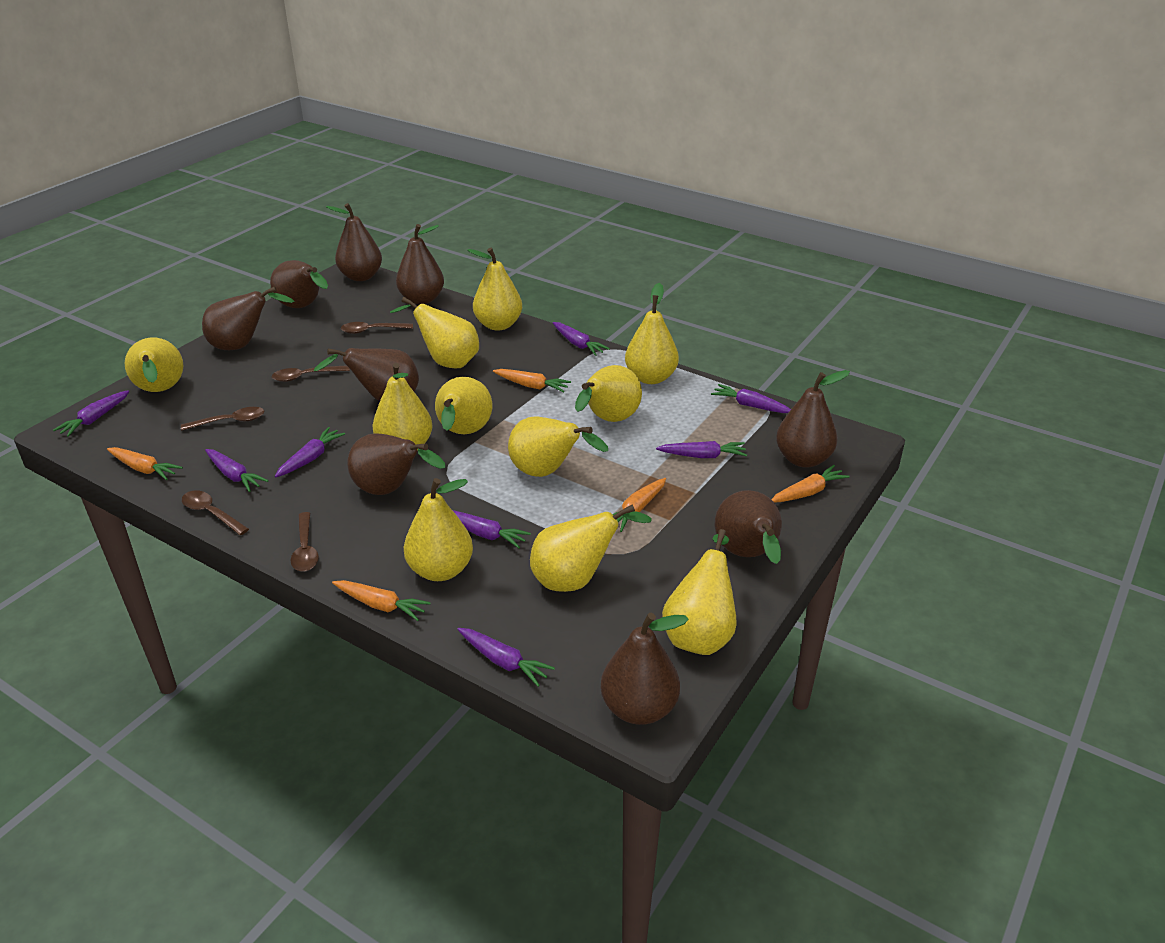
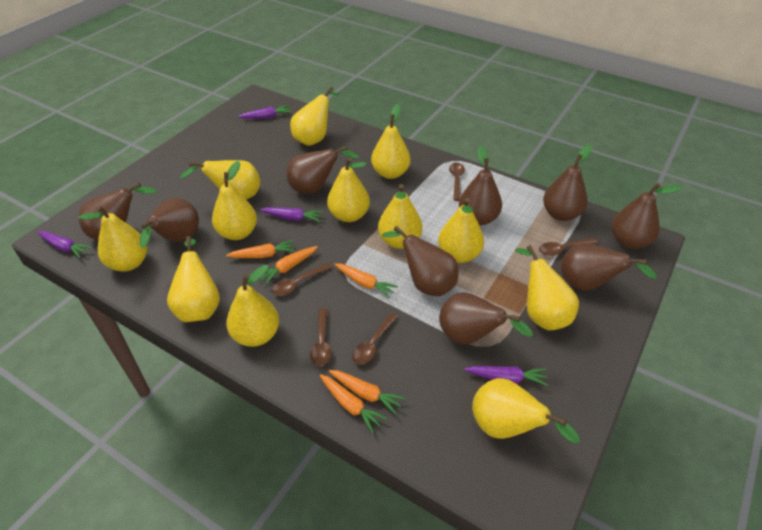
purple carrot: [53,390,129,437] [205,449,269,492] [275,427,345,478] [453,510,531,548] [457,628,555,687] [553,322,610,356] [656,441,747,458] [711,384,791,413] = 8 -> [37,231,92,258] [238,105,291,119] [260,207,323,222] [464,366,548,386] = 4
yellow pear: [124,337,183,392] [372,363,432,450] [390,297,479,368] [404,478,473,581] [435,377,492,434] [467,248,522,331] [508,417,608,477] [530,505,652,592] [575,365,642,422] [625,283,679,384] [662,529,737,655] = 11 -> [79,206,148,272] [167,236,220,322] [180,160,260,199] [212,161,257,240] [226,265,279,347] [290,86,339,146] [327,158,370,222] [371,104,411,179] [378,184,422,249] [438,198,484,263] [472,378,580,443] [515,245,579,330] = 12

